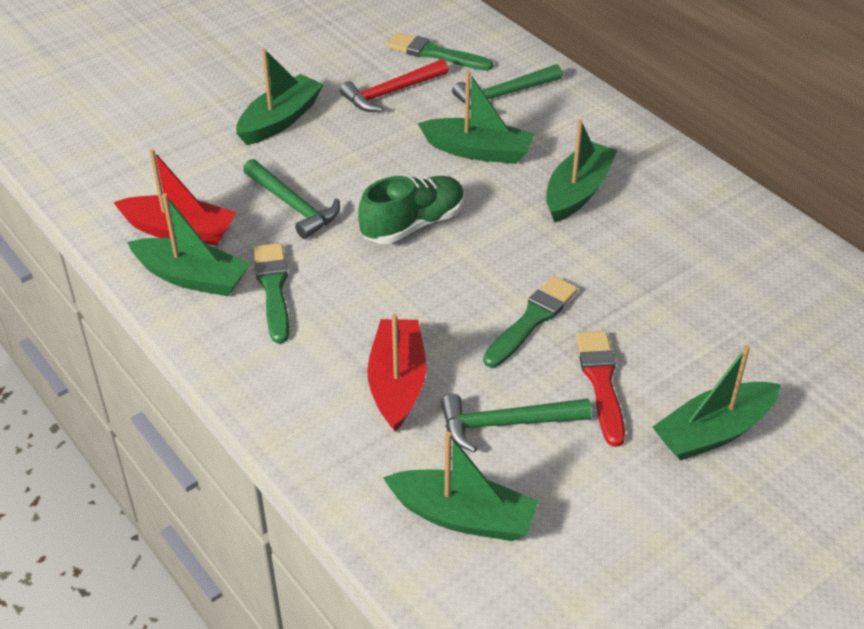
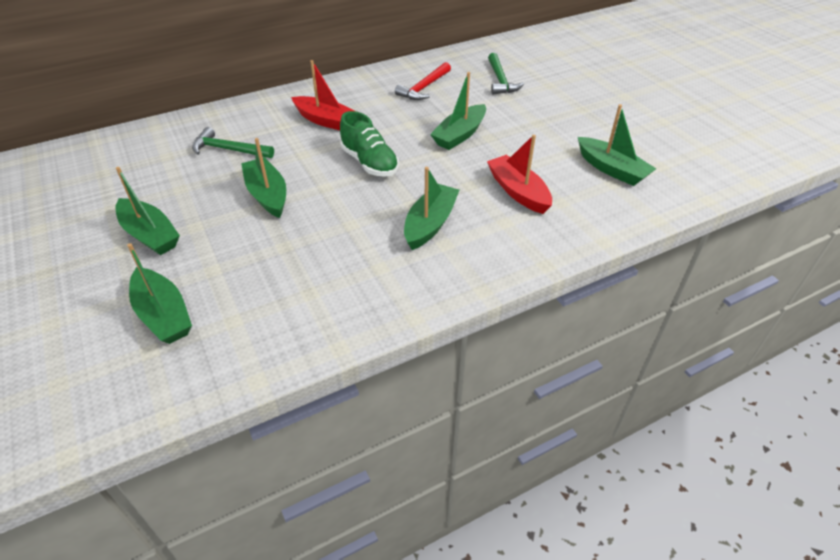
green brush: [254,243,289,343] [387,33,493,71] [483,276,578,368] = 3 -> none = 0
green hammer: [243,159,340,239] [441,394,592,453] [452,64,562,110] = 3 -> [192,127,274,158] [488,53,524,95] = 2
red brush: [576,331,625,447] = 1 -> none = 0

